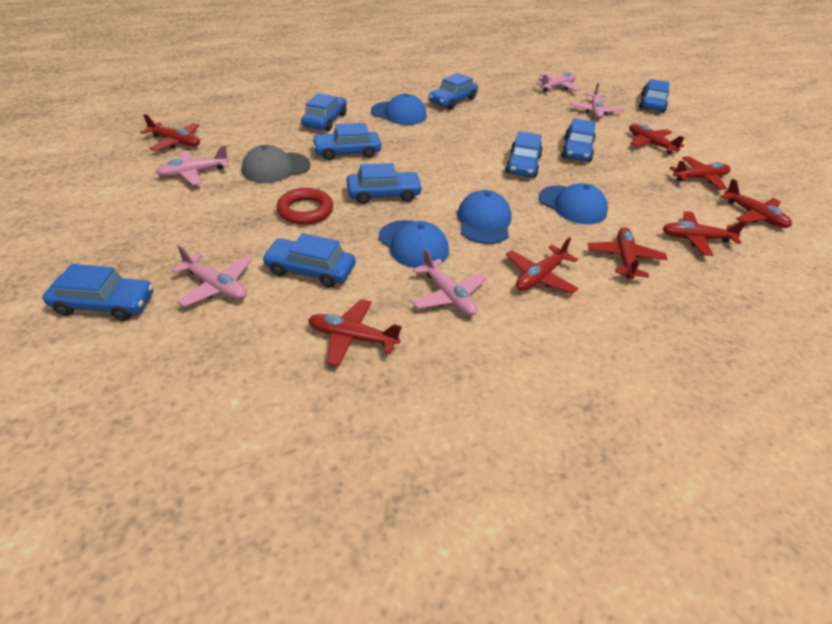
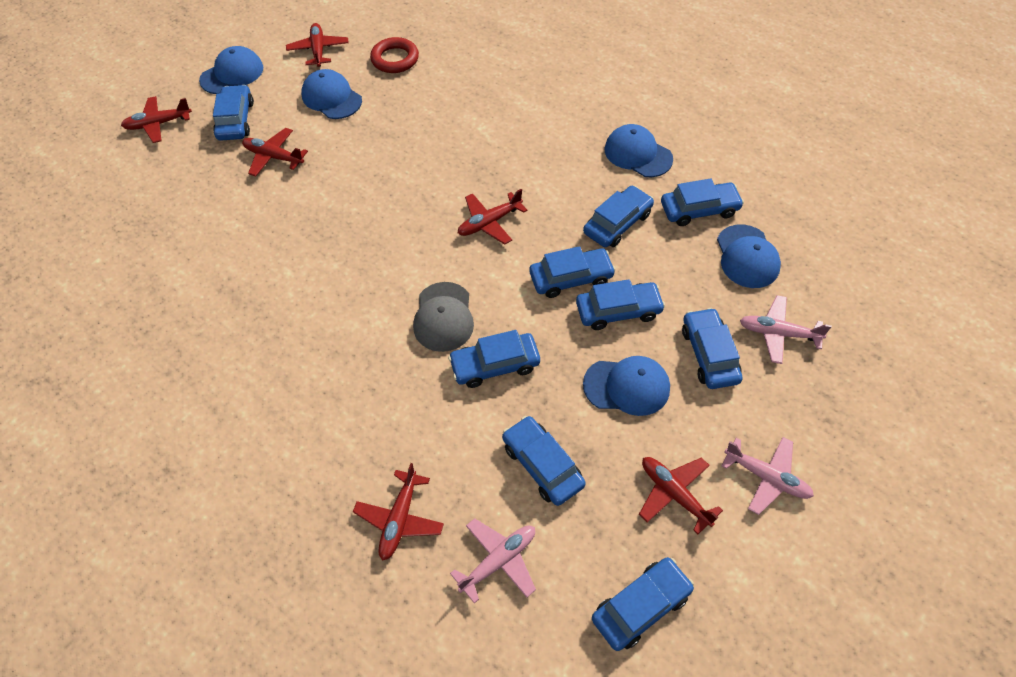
blue cap: [371,94,427,125] [379,220,449,268] [457,190,512,244] [539,183,608,224] = 4 -> [199,46,263,94] [302,69,362,119] [583,356,670,416] [605,124,673,177] [717,225,781,288] = 5
pink plane: [156,146,229,185] [171,246,251,307] [412,249,487,316] [536,72,581,92] [570,83,624,119] = 5 -> [450,518,536,603] [722,437,814,515] [740,295,832,364] = 3
red plane: [140,114,200,151] [308,299,402,367] [506,237,579,294] [588,227,667,279] [629,124,684,154] [663,211,747,256] [669,156,731,190] [721,179,792,228] = 8 -> [121,96,192,143] [242,128,308,177] [286,23,349,67] [353,463,444,560] [458,189,528,245] [639,457,723,535] = 6

